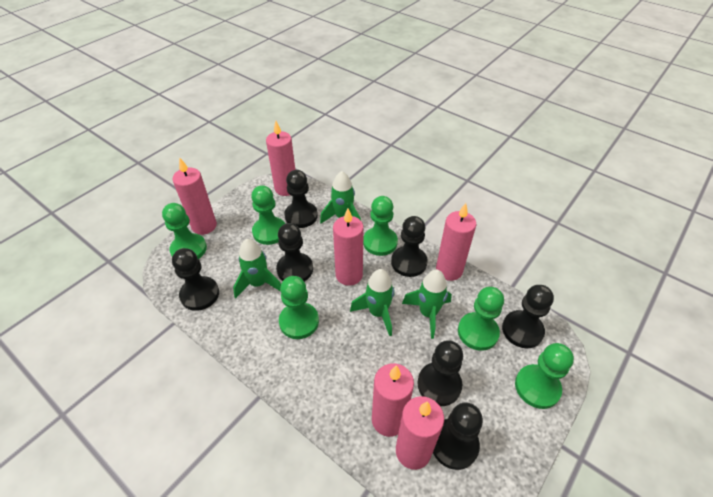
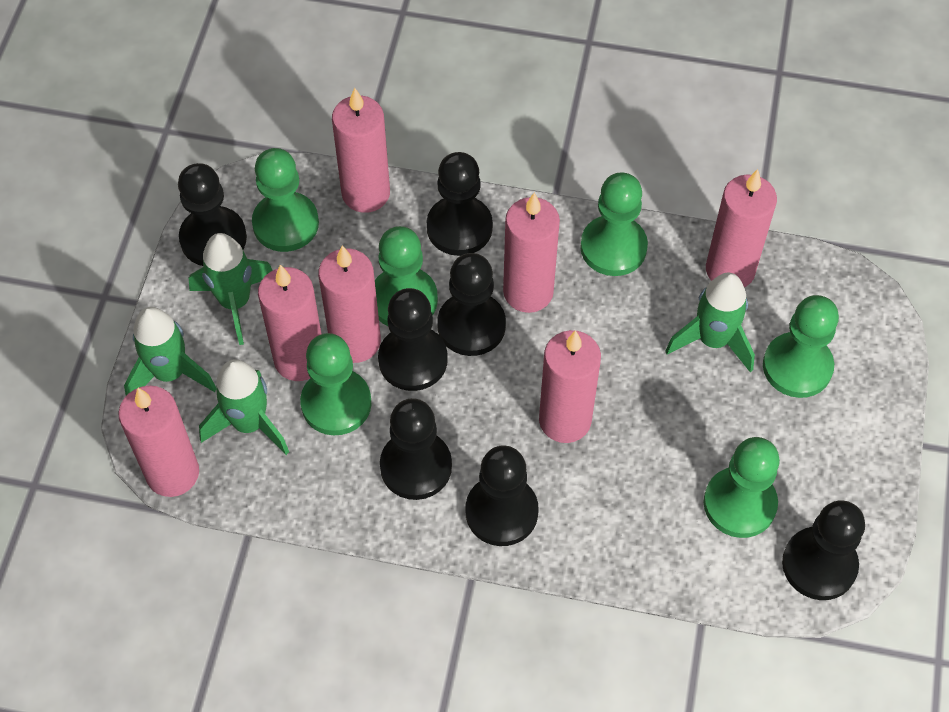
pink candle: [172,158,217,235] [266,121,295,196] [333,208,364,286] [372,363,414,437] [396,396,444,470] [436,203,476,281] = 6 -> [118,386,199,497] [258,265,321,381] [318,246,381,363] [332,88,390,213] [503,193,560,313] [539,330,601,443] [706,169,777,287] = 7

